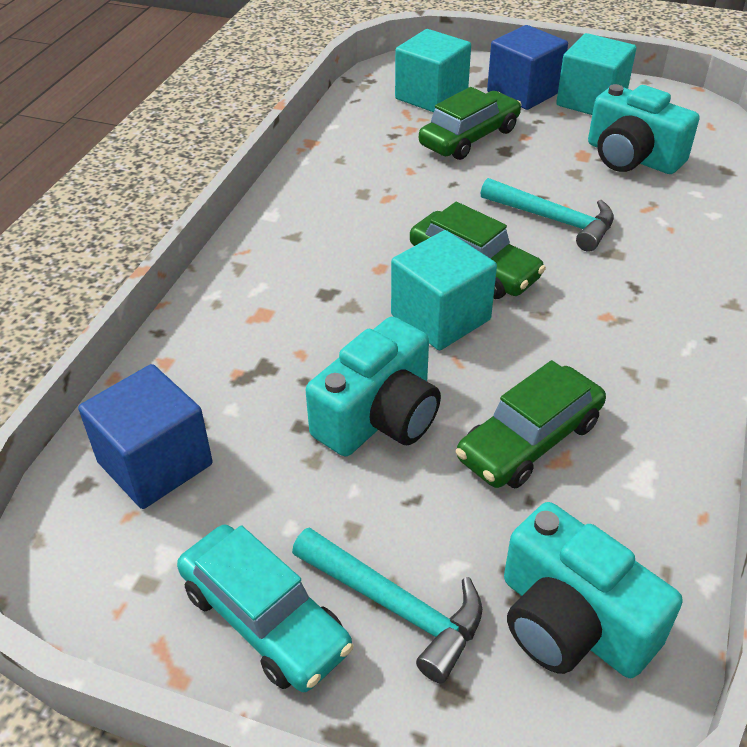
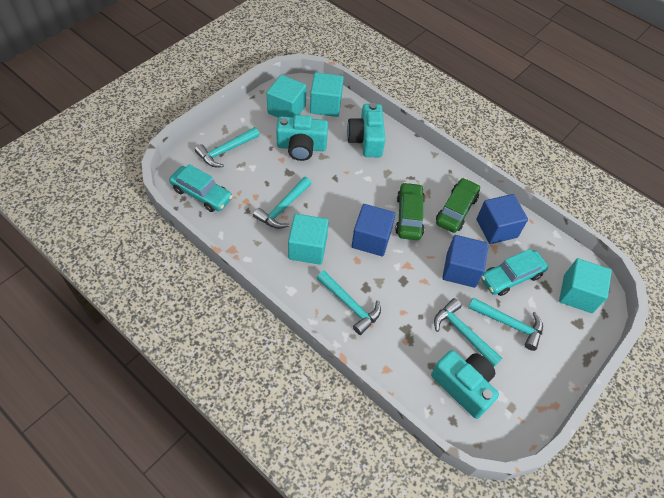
blue cube: [78,364,213,509] [487,25,568,110] = 2 -> [352,204,396,256] [442,235,489,288] [476,194,528,244] = 3
green car: [410,202,546,299] [419,87,522,160] [456,360,606,488] = 3 -> [395,182,425,240] [436,178,480,233] = 2
turquoise car: [177,525,353,692] = 1 -> [169,164,233,212] [481,249,548,296] = 2
turquoise cube: [391,230,497,350] [395,29,471,112] [556,33,636,115] = 3 -> [267,75,306,118] [288,214,329,265] [310,72,344,117] [559,258,612,313] = 4
turquoise hammer: [292,527,482,683] [481,178,614,252] = 2 -> [195,127,260,167] [253,177,312,229] [317,270,381,335] [434,298,502,367] [468,297,543,351] = 5

